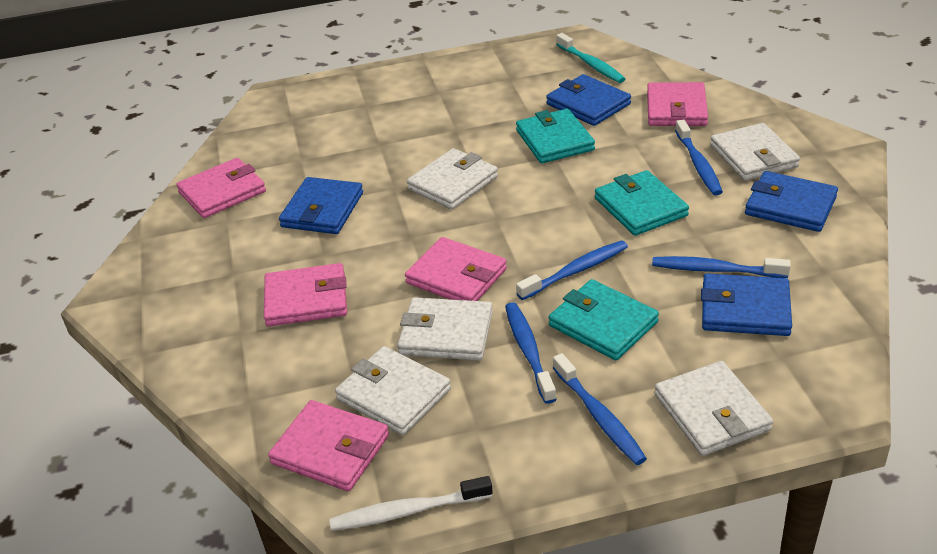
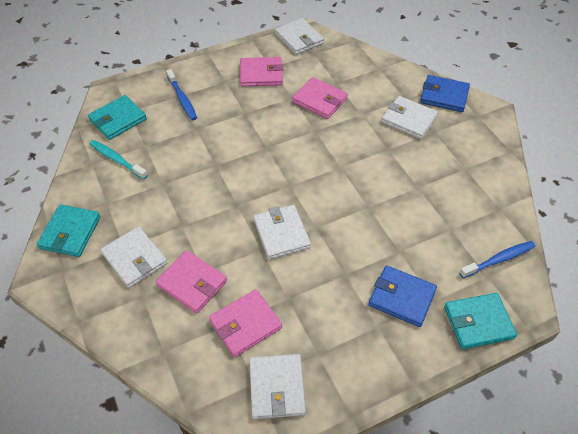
blue toothbrush: [505,302,557,404] [516,240,628,300] [553,353,647,465] [652,256,791,278] [675,119,723,195] = 5 -> [166,69,197,120] [459,241,535,278] = 2
blue wallet: [279,177,363,234] [546,74,631,126] [701,274,792,336] [745,171,838,232] = 4 -> [368,265,437,327] [420,75,470,112] = 2
pink wallet: [176,158,266,218] [264,263,347,327] [268,400,389,491] [405,237,507,301] [647,82,708,126] = 5 -> [156,250,227,313] [209,289,282,357] [240,57,283,87] [292,77,348,119] = 4
white toothbrush: [329,476,493,531] = 1 -> none = 0

